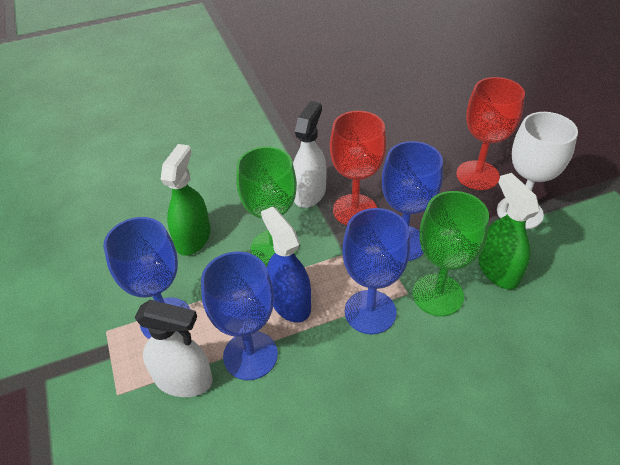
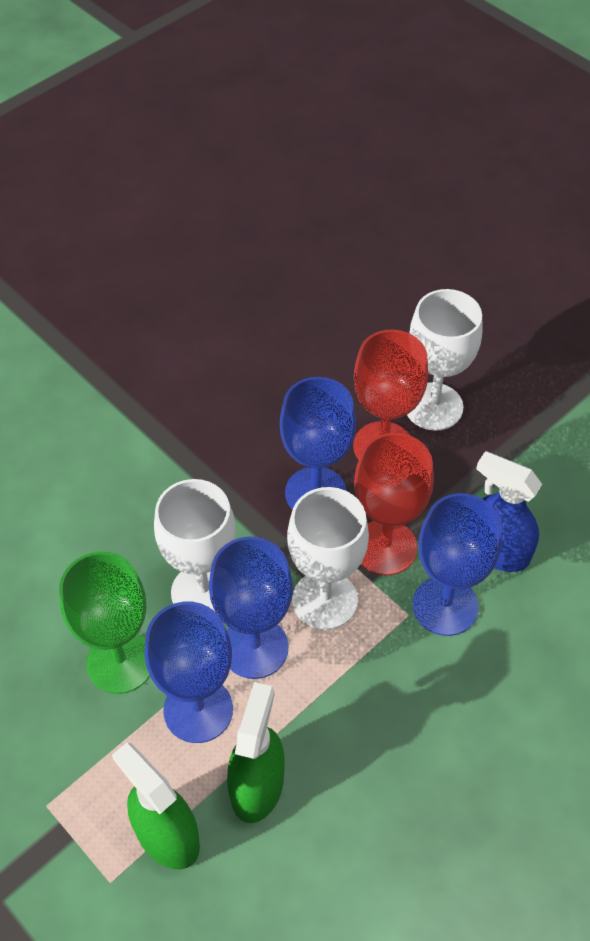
green goblet: [236,146,297,265] [413,191,489,316] = 2 -> [59,551,150,694] = 1
white goblet: [497,112,578,229] = 1 -> [154,479,236,611] [287,487,369,630] [407,289,483,431] = 3
white spray bottle: [134,300,213,397] [293,101,327,208] = 2 -> none = 0

